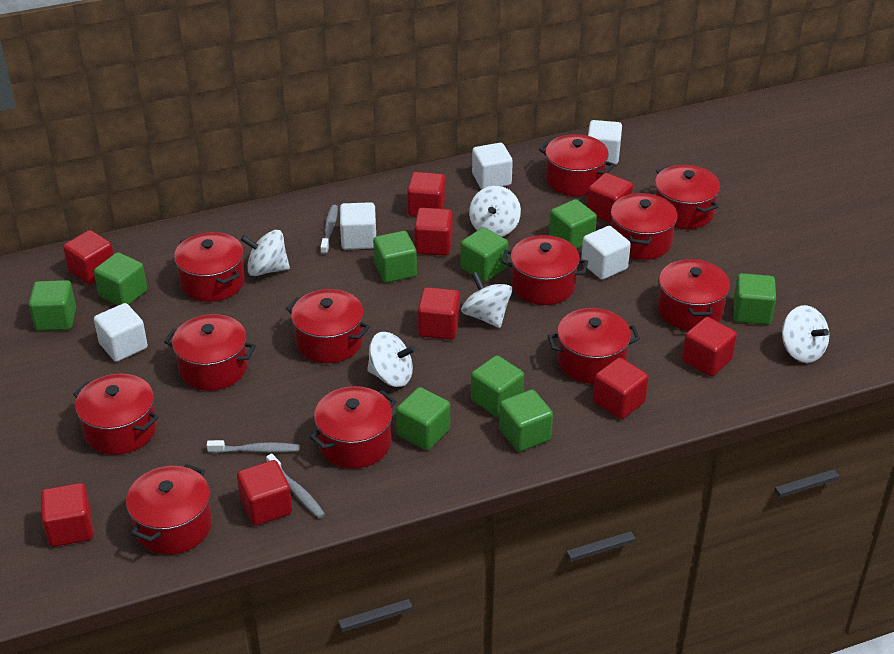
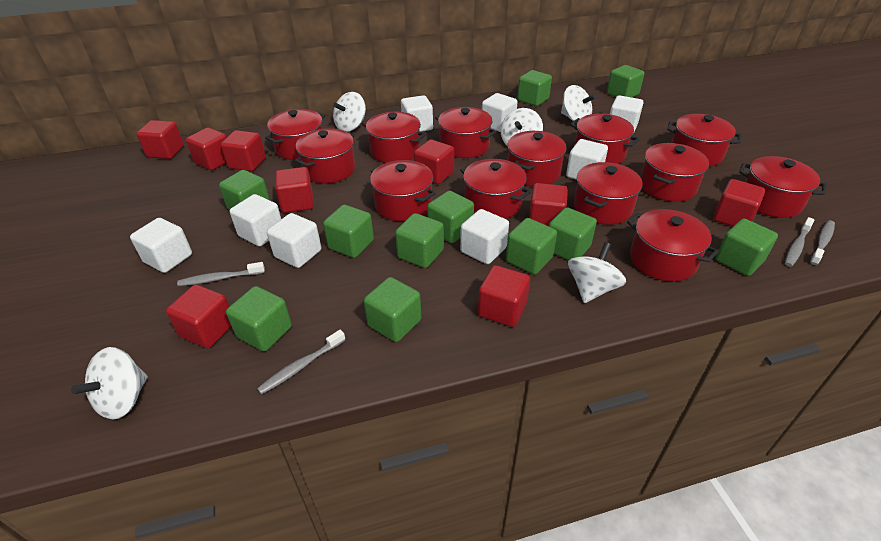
green cube: [29,280,76,331] [94,252,147,305] [373,231,417,283] [396,387,450,450] [460,227,508,282] [471,355,524,417] [499,390,553,452] [549,199,597,249] [733,273,776,325] = 9 -> [219,170,270,210] [226,286,292,351] [323,205,374,258] [364,277,421,342] [395,213,444,268] [427,191,474,243] [506,218,557,274] [517,70,552,106] [549,207,597,260] [607,65,645,97] [715,219,778,276] = 11
grey toothbrush: [207,440,300,453] [266,453,325,519] [320,205,338,255] = 3 -> [177,262,265,286] [257,330,345,395] [785,217,815,267] [810,220,835,265] = 4
red pot: [73,374,159,455] [126,464,212,555] [164,314,256,390] [174,232,245,302] [286,289,370,363] [310,386,396,469] [502,235,588,305] [539,134,615,196] [548,308,640,384] [611,193,678,260] [655,165,720,229] [658,259,730,331] = 12 -> [265,109,325,160] [295,128,355,183] [362,112,426,163] [370,160,436,221] [435,107,497,158] [460,159,531,219] [507,131,567,186] [570,114,640,164] [574,162,643,225] [627,209,719,282] [640,143,709,202] [667,114,741,167] [739,156,827,218] = 13
white cube: [94,303,148,362] [340,202,376,250] [472,143,513,189] [581,226,631,280] [588,120,622,165] = 5 -> [130,218,192,273] [230,194,281,246] [267,213,321,268] [401,95,433,132] [460,209,509,264] [482,93,518,132] [566,139,608,180] [610,95,643,132] = 8

